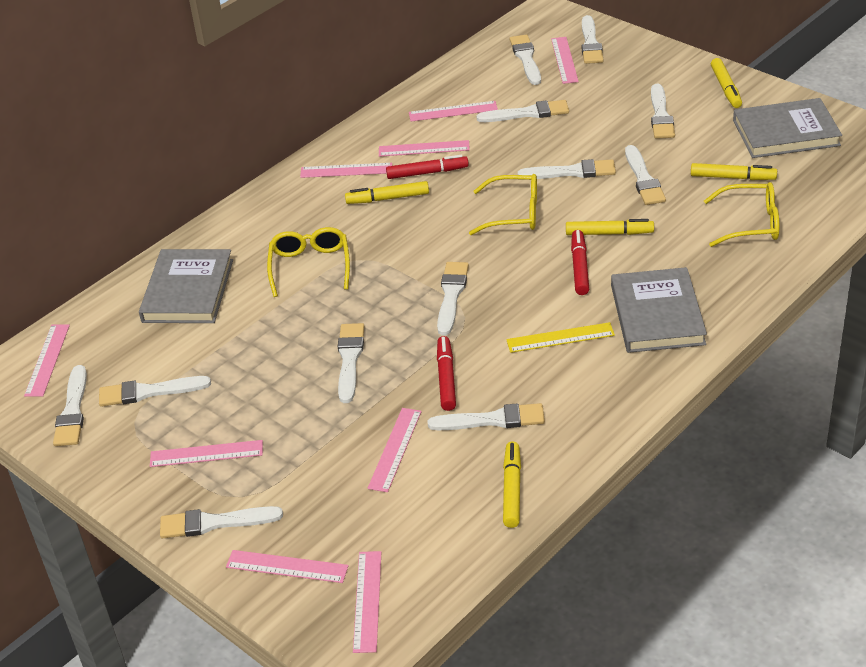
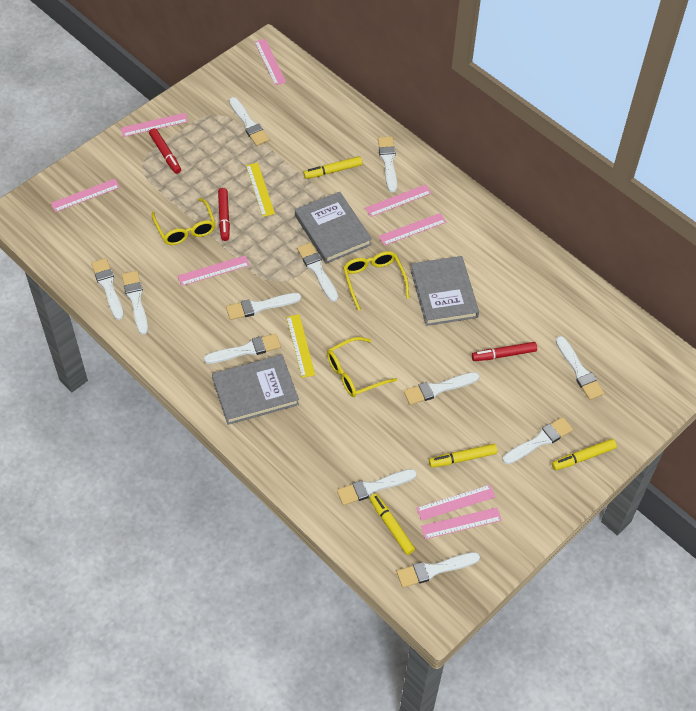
pink ruler: [24,324,70,397] [150,440,263,467] [226,550,349,583] [300,163,392,178] [353,551,381,653] [368,408,422,492] [379,140,470,157] [409,101,498,122] [551,37,579,84] = 9 -> [51,179,120,212] [121,113,188,137] [178,255,250,286] [255,39,286,85] [365,184,431,217] [379,213,446,246] [416,485,495,521] [421,507,502,539] = 8
yellow marker: [345,181,429,204] [503,441,521,528] [566,219,654,235] [691,163,777,180] [711,58,742,108] = 5 -> [303,156,362,179] [369,493,415,555] [429,444,497,468] [552,439,617,470] = 4
yellow ruler: [506,322,615,353] = 1 -> [246,163,275,217] [286,314,315,378] = 2

